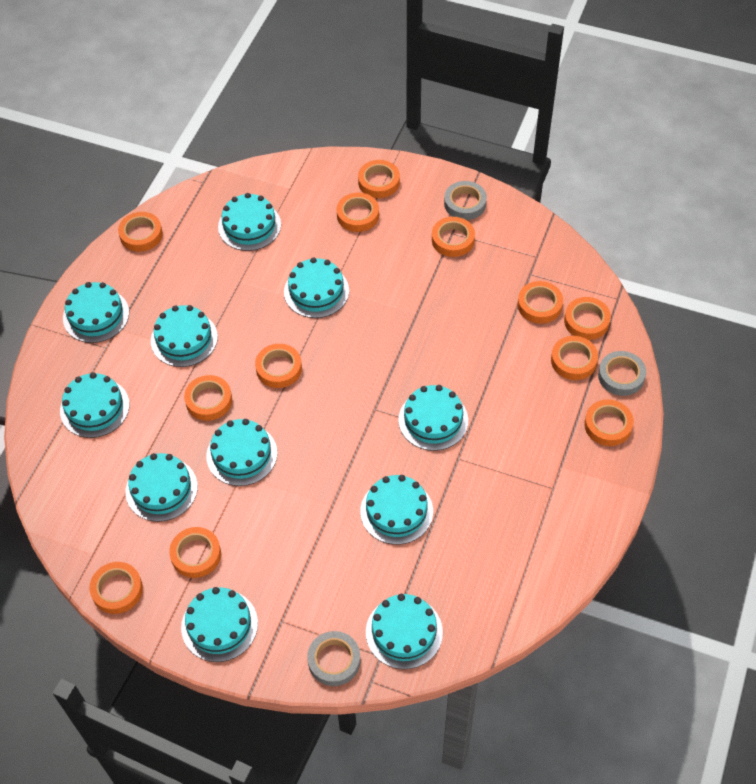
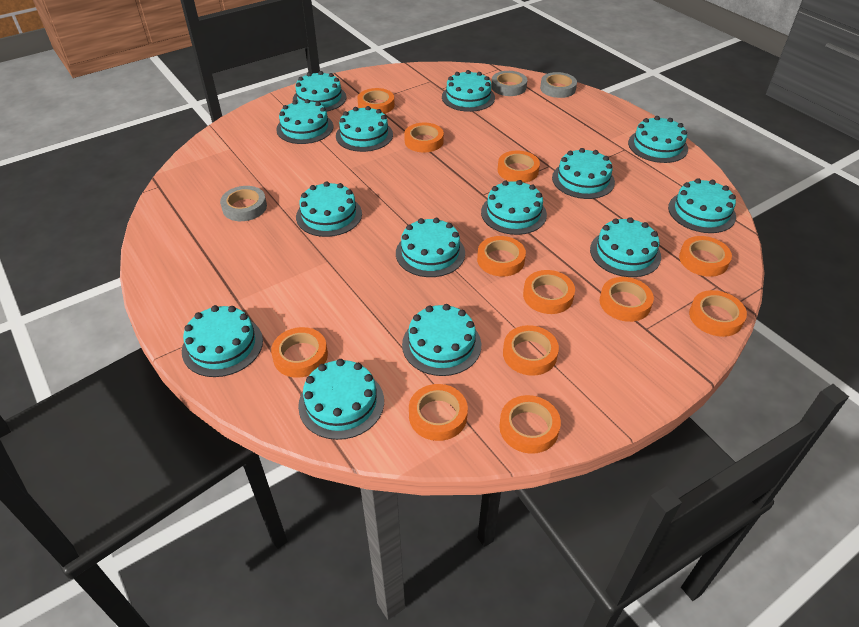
turquoise cake: [60,372,130,438] [63,282,129,343] [126,453,198,522] [151,305,218,367] [181,587,258,662] [206,419,277,486] [218,193,281,251] [284,257,349,318] [360,475,433,545] [366,594,443,669] [398,385,468,451] = 11 -> [182,305,263,377] [276,99,333,144] [293,71,346,111] [296,181,362,237] [298,359,384,440] [336,106,393,152] [396,218,465,277] [402,304,481,376] [442,70,495,112] [481,180,547,235] [552,148,615,199] [590,217,661,277] [628,116,688,163] [668,178,736,233] = 14

